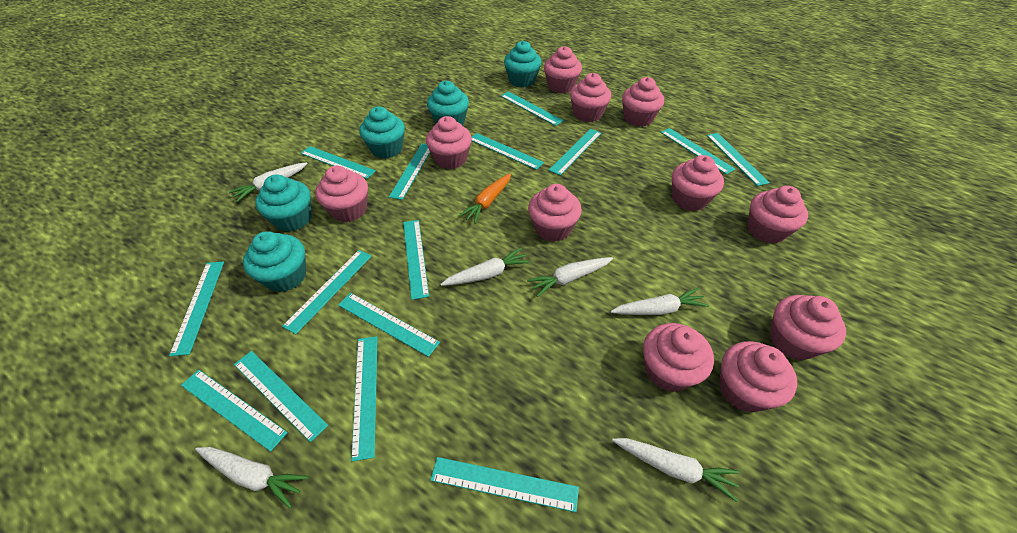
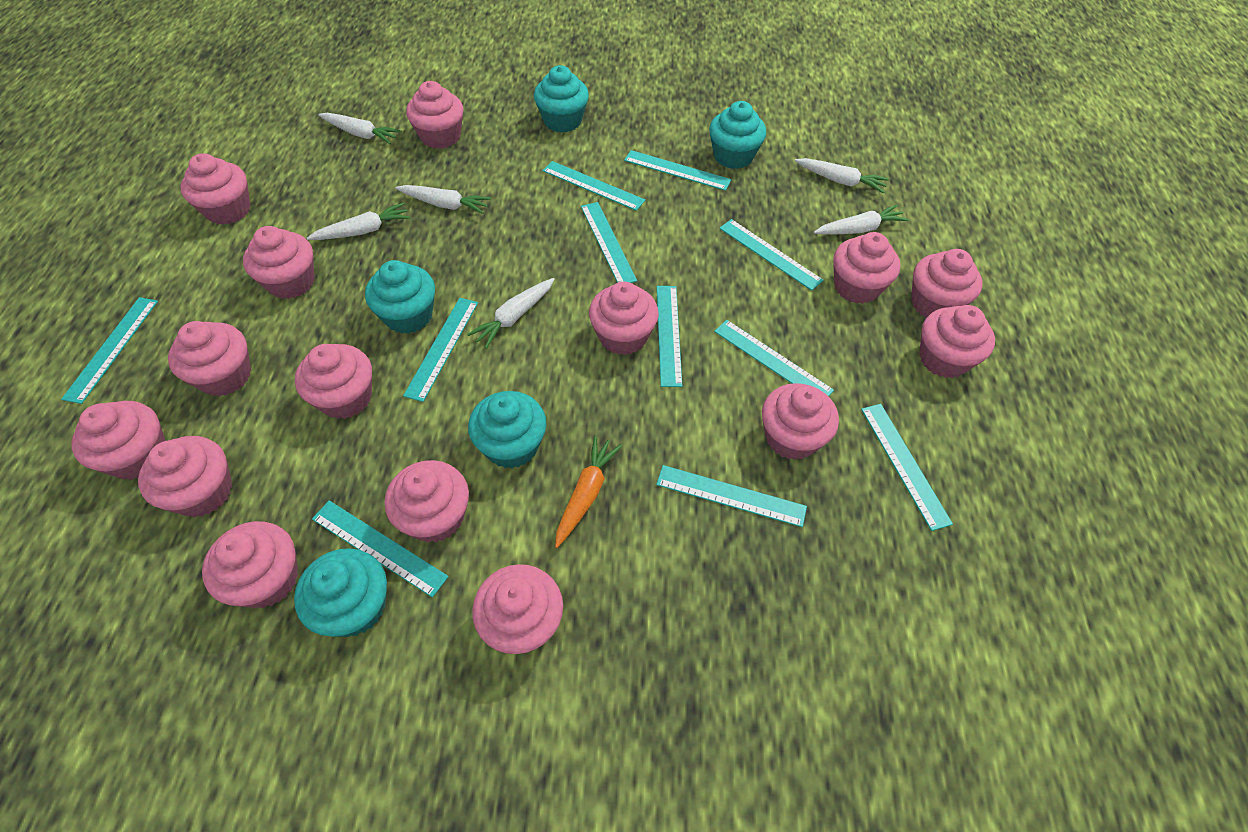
pink cupcake: [315,166,368,222] [426,116,472,169] [528,184,582,242] [544,46,582,93] [570,73,611,122] [622,77,664,127] [643,323,714,392] [672,155,724,211] [719,341,797,413] [748,186,808,244] [770,295,846,360] = 11 -> [71,401,166,480] [138,436,232,517] [168,321,251,396] [180,153,250,225] [202,521,298,608] [243,226,315,299] [295,344,372,419] [385,460,469,543] [406,81,464,149] [472,564,563,654] [589,282,659,355] [762,383,839,460] [833,232,901,304] [911,249,982,318] [919,305,995,378] = 15
turquoise ruler: [169,262,224,356] [181,369,288,452] [234,351,328,442] [282,250,372,334] [300,146,376,179] [338,293,440,357] [351,336,378,461] [389,143,430,200] [403,220,429,300] [430,457,579,512] [472,133,544,170] [501,91,564,126] [549,129,601,176] [661,128,735,175] [707,133,770,186] = 15 -> [61,297,158,404] [312,501,449,597] [403,298,478,402] [542,161,645,211] [581,202,637,283] [624,150,731,191] [656,465,807,527] [657,286,682,387] [714,320,834,397] [719,219,823,291] [861,404,953,531] = 11

